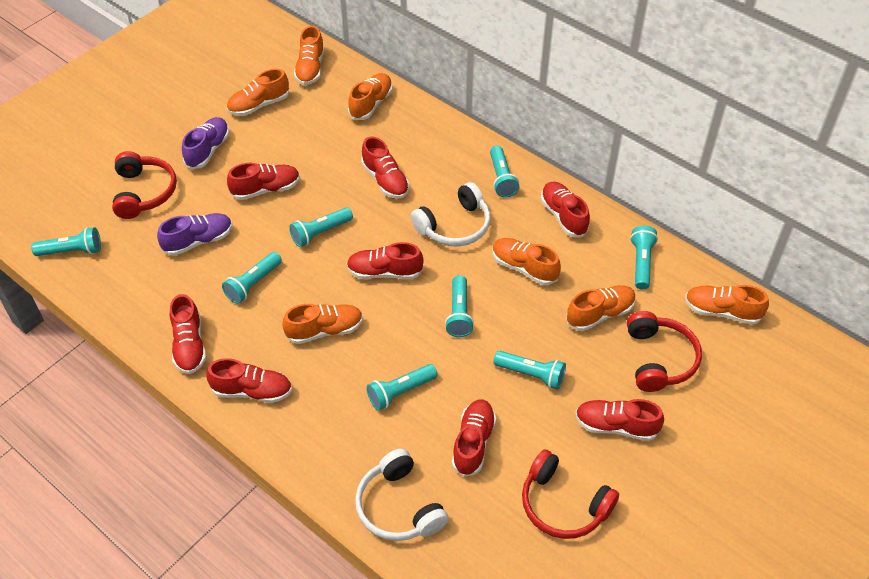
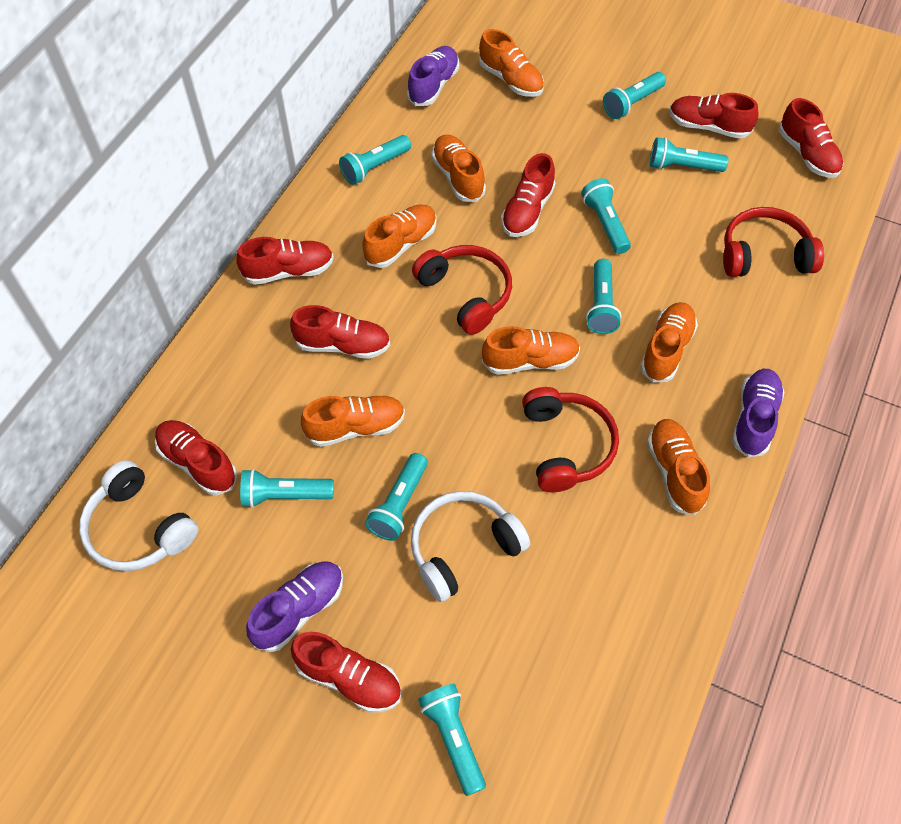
purple shoe: [157,213,232,256] [182,117,229,169] = 2 -> [246,561,343,652] [407,46,459,106] [732,369,784,457] = 3
red shoe: [170,294,206,374] [206,358,292,403] [227,163,300,200] [347,242,424,279] [361,136,409,199] [452,400,496,477] [541,182,590,237] [575,399,664,441] = 8 -> [155,420,237,495] [236,237,334,285] [290,305,390,359] [291,632,401,713] [501,153,555,237] [669,93,758,139] [779,98,843,178] = 7

